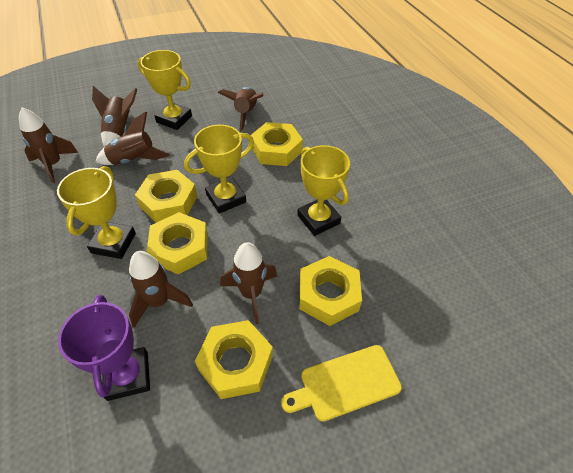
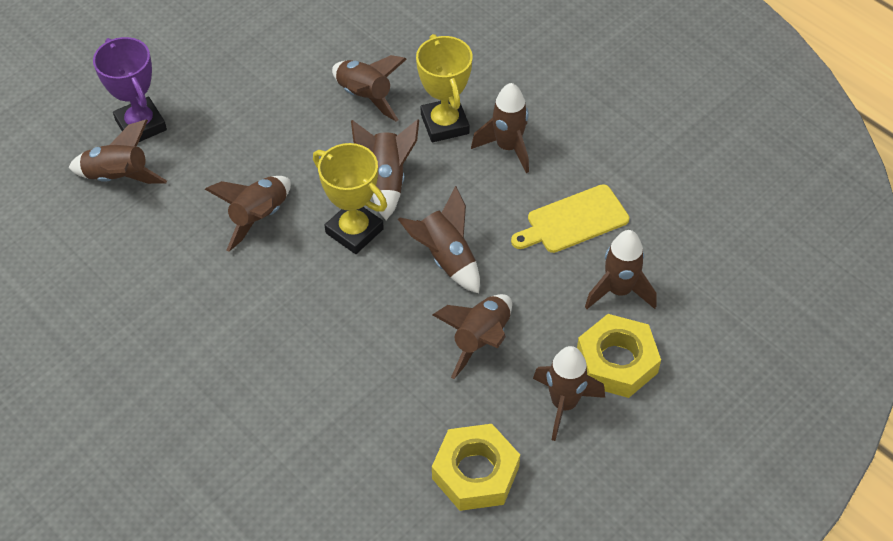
brown rocket: [19,107,78,183] [92,86,137,147] [95,112,169,165] [129,251,193,328] [218,87,263,132] [220,242,277,324] = 6 -> [68,120,167,184] [205,176,291,252] [332,55,407,122] [351,119,419,220] [398,186,480,293] [433,294,512,379] [471,83,529,173] [533,346,605,441] [585,230,656,309] = 9
yellow nut: [135,170,198,223] [147,212,208,275] [195,320,273,399] [250,122,303,166] [299,256,362,326] = 5 -> [432,424,520,511] [577,314,661,398] = 2
yellow trophy: [57,166,136,259] [138,50,192,130] [184,125,254,214] [297,145,350,236] = 4 -> [313,143,387,254] [416,34,473,142] = 2

